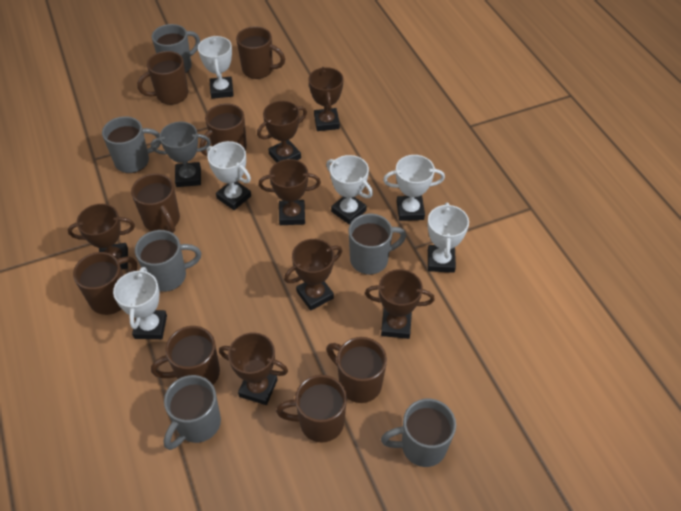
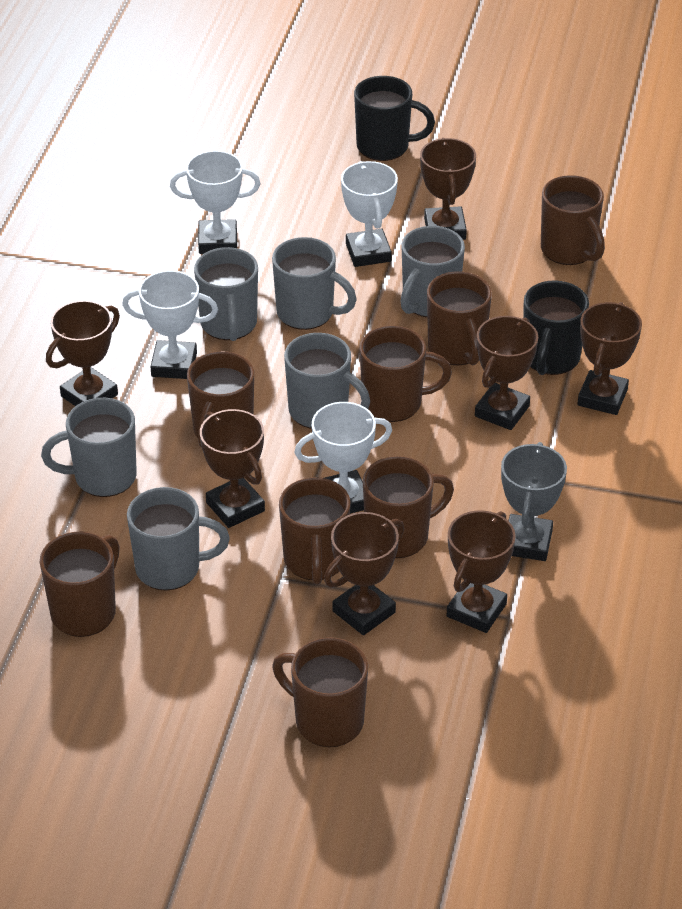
black mug: none = 0 -> [354,76,435,161] [523,281,589,375] = 2
white trophy: [113,267,167,339] [198,36,234,99] [207,141,251,210] [326,155,373,225] [383,155,445,221] [427,203,469,273] = 6 -> [122,270,218,379] [170,150,261,254] [294,402,392,514] [341,161,398,267] = 4

